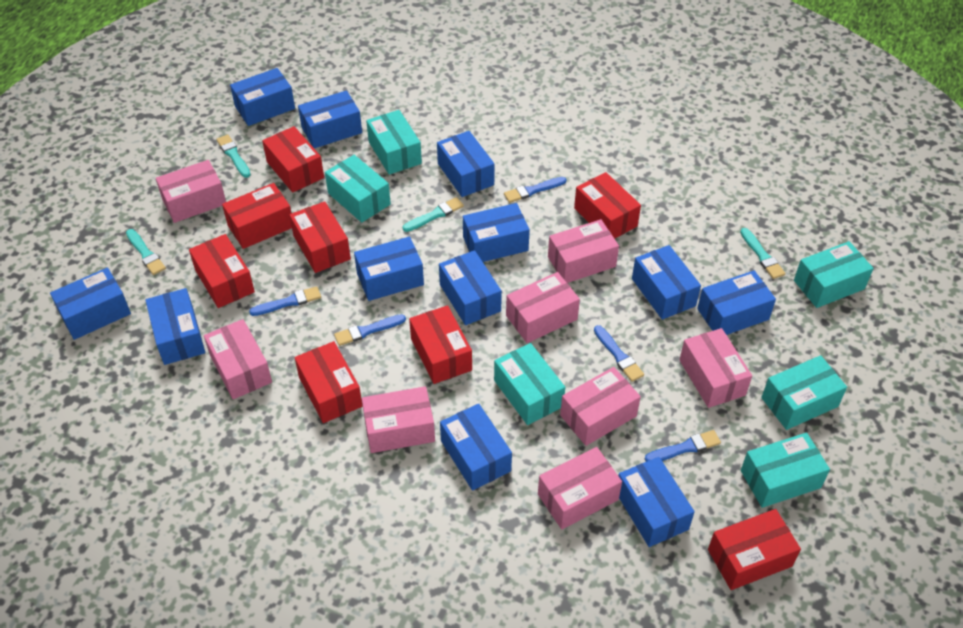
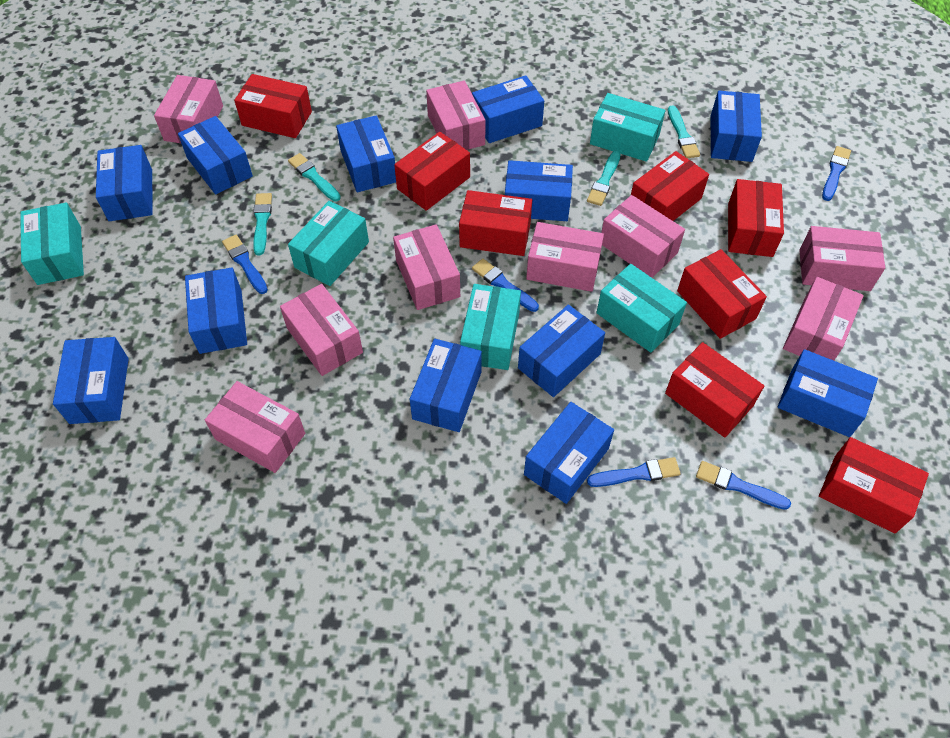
pink box: [156,160,226,223] [204,319,272,399] [362,386,435,453] [506,272,580,343] [538,447,622,529] [548,219,619,283] [560,367,641,446] [680,328,752,408] = 8 -> [154,75,223,144] [205,381,305,473] [280,284,363,376] [393,224,460,310] [426,80,486,150] [526,222,604,292] [601,195,685,278] [783,277,863,361] [799,226,885,291] = 9
turquoise box: [325,155,391,223] [366,110,422,175] [494,343,565,425] [741,433,830,508] [761,355,847,430] [794,241,874,308] = 6 -> [20,202,84,285] [288,201,369,286] [460,284,521,370] [590,93,665,162] [596,264,687,353] = 5

